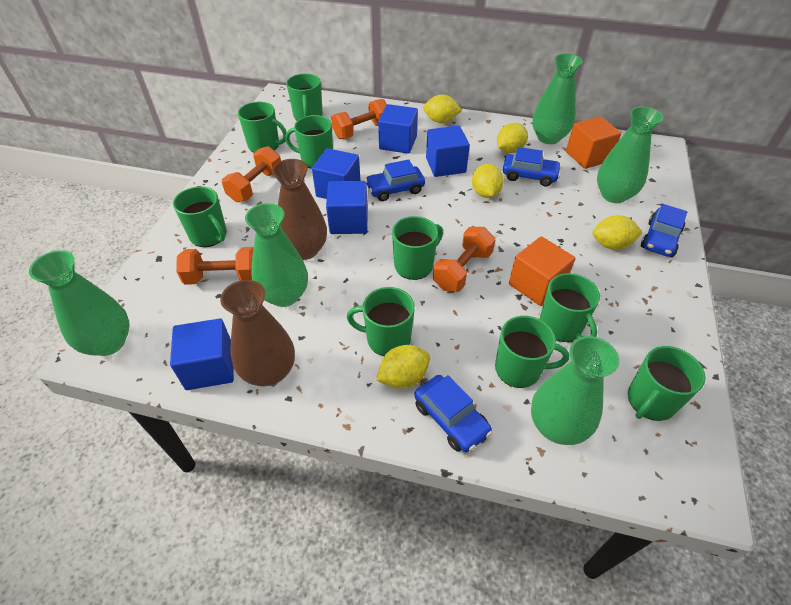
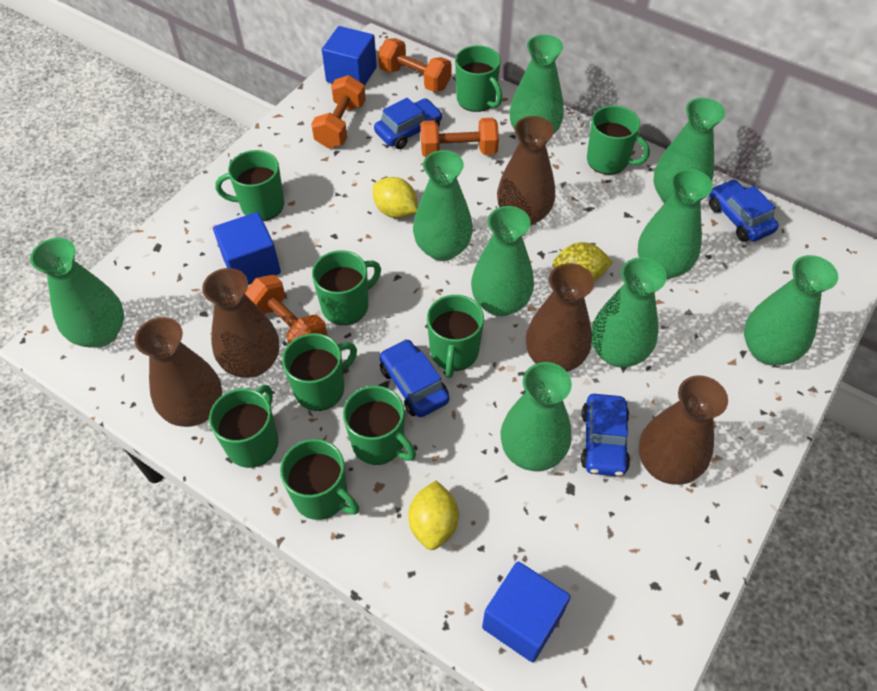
blue cube: [170,319,234,390] [312,148,361,199] [326,181,368,234] [378,104,418,154] [426,126,470,177] = 5 -> [213,212,281,285] [322,26,377,86] [482,561,571,662] = 3
brown vase: [220,280,295,386] [272,159,327,260] = 2 -> [135,317,222,427] [202,268,279,378] [497,116,555,226] [526,263,594,372] [639,375,728,485] = 5
green vase: [29,250,130,356] [245,203,308,307] [531,336,619,445] [532,53,583,144] [597,107,663,203] = 5 -> [30,238,124,348] [413,150,473,261] [471,206,534,316] [501,362,572,471] [510,34,564,135] [591,257,666,367] [638,169,713,280] [653,98,725,203] [744,255,838,365] = 9
orange cube: [509,236,575,306] [566,116,621,169] = 2 -> none = 0
yellow lemon: [376,345,430,389] [423,95,462,123] [472,164,504,198] [497,123,528,153] [593,215,643,250] = 5 -> [373,177,418,218] [408,481,459,550] [553,242,613,281] = 3

